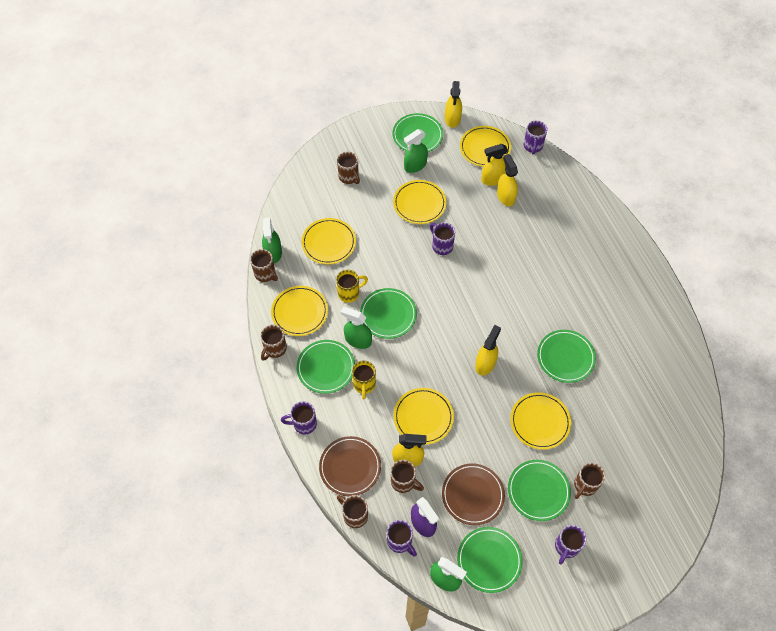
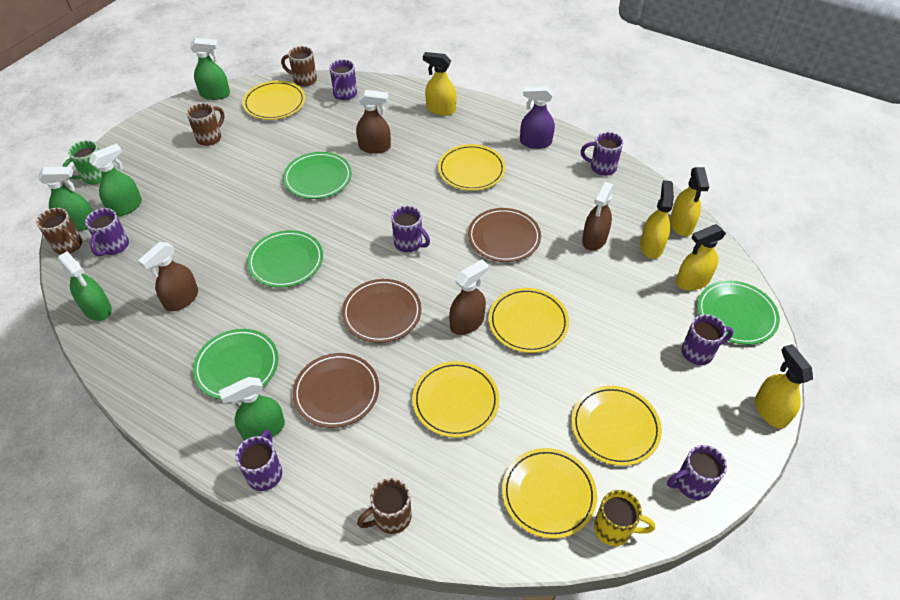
brown mug: [250,249,278,282] [261,325,287,361] [337,151,360,184] [337,495,368,528] [391,460,424,493] [574,463,605,499] = 6 -> [36,208,82,254] [187,103,225,146] [281,46,317,86] [357,478,412,534] = 4
brown plate: [319,436,381,496] [442,463,505,525] = 2 -> [293,353,379,428] [342,279,422,343] [468,208,541,262] = 3
brown spray bottle: none = 0 -> [138,242,198,311] [356,90,391,154] [449,259,488,335] [582,182,614,251] = 4
green mug: none = 0 -> [62,140,102,185] = 1
green plate: [297,340,355,394] [360,288,417,339] [392,113,443,152] [457,527,523,593] [508,460,571,521] [537,330,596,383] = 6 -> [193,329,278,400] [247,230,323,288] [283,152,352,199] [697,280,780,345] = 4
green spray bottle: [262,218,282,263] [341,307,372,349] [404,129,428,173] [430,557,467,591] = 4 -> [38,167,93,231] [58,251,112,321] [89,144,142,216] [190,38,230,100] [219,377,285,440] = 5
purple mug: [281,401,317,434] [387,520,417,557] [430,222,455,255] [524,120,547,155] [555,525,587,564] = 5 -> [85,208,129,256] [235,430,282,491] [329,59,357,100] [391,206,430,252] [581,132,623,176] [667,445,727,500] [682,314,733,365] = 7
yellow mug: [336,270,368,303] [352,361,376,400] = 2 -> [594,490,655,546] = 1

